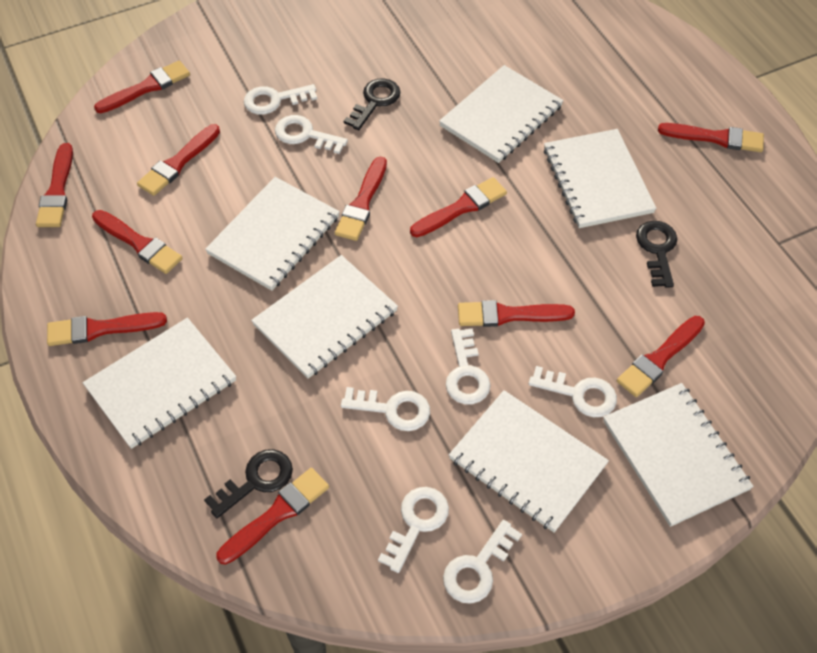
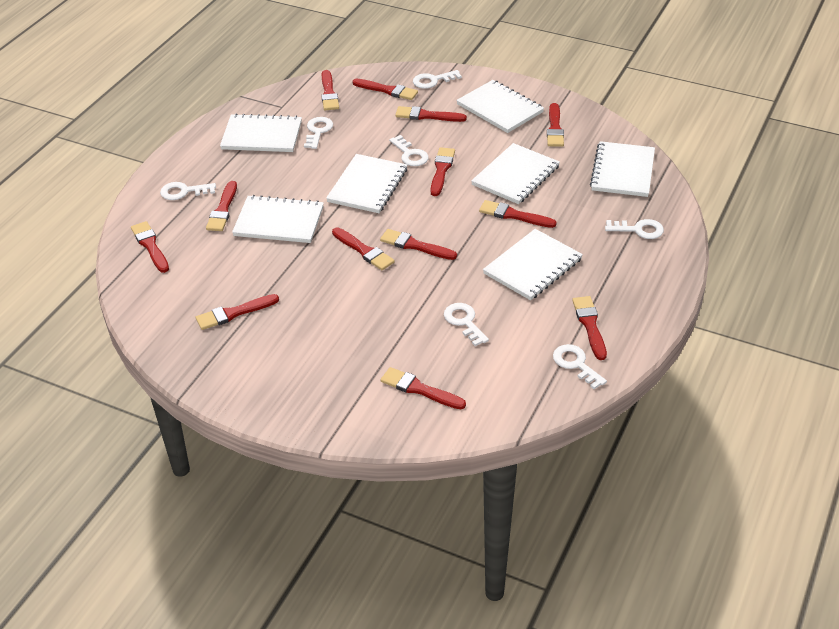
black key: [204,449,293,518] [344,78,400,130] [636,221,677,288] = 3 -> none = 0
red brush: [36,143,73,227] [47,312,167,346] [92,210,183,274] [94,61,190,113] [137,124,220,196] [216,468,329,565] [335,157,387,241] [410,177,507,237] [458,300,575,327] [617,316,705,397] [658,123,764,152] = 11 -> [131,221,169,273] [196,294,279,330] [206,181,237,231] [321,70,339,110] [332,227,395,270] [352,79,418,100] [380,229,457,260] [381,367,466,409] [395,106,467,122] [430,147,455,196] [479,200,557,228] [547,103,564,147] [572,296,607,360] = 13

